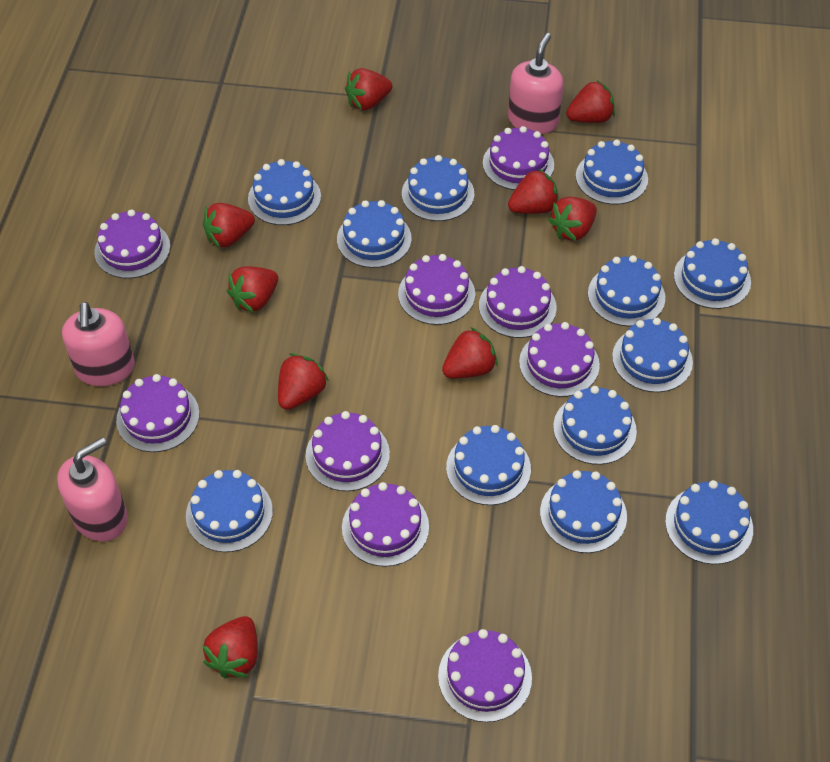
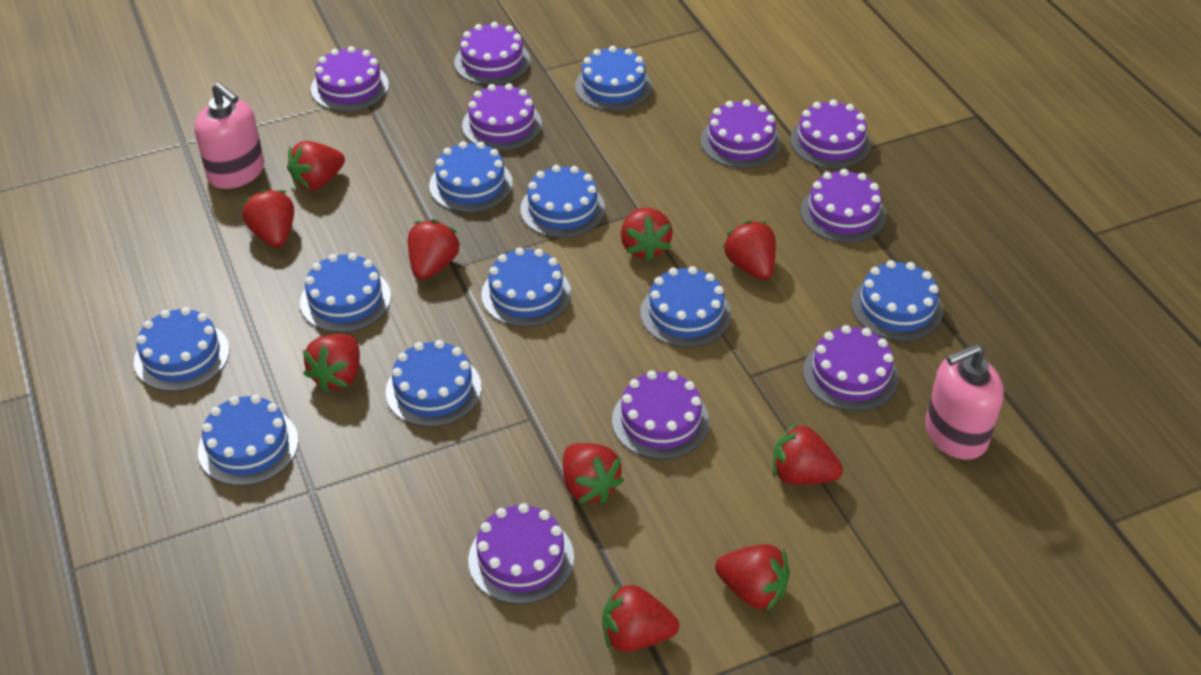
blue cake: [186,470,273,552] [248,159,321,225] [337,200,412,268] [402,155,474,221] [446,425,531,505] [540,470,627,553] [553,386,637,465] [576,139,648,205] [588,255,665,327] [612,318,693,392] [665,480,753,564] [674,238,751,309] = 12 -> [134,307,230,392] [198,395,299,486] [300,253,391,333] [386,340,482,427] [429,141,513,213] [481,247,571,327] [520,165,605,238] [575,46,652,111] [640,266,732,347] [851,260,943,341] = 10
pink soap dispenser: [57,437,128,541] [62,302,135,386] [508,33,564,134] = 3 -> [195,82,264,189] [925,344,1004,460] = 2
red strawberry: [203,203,255,248] [203,616,258,678] [227,266,278,313] [278,353,329,410] [345,68,392,110] [442,327,498,378] [508,168,559,214] [548,197,597,241] [566,80,615,123] = 9 -> [242,189,294,248] [287,141,345,191] [303,334,360,392] [408,219,461,280] [563,443,624,503] [602,583,679,652] [621,208,673,261] [715,544,790,611] [723,220,776,280] [773,423,843,485] = 10

